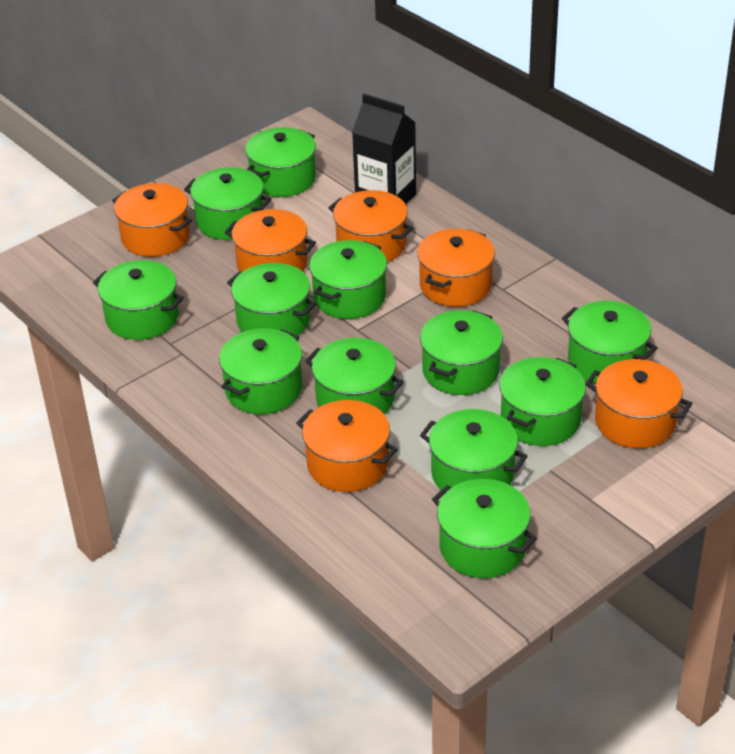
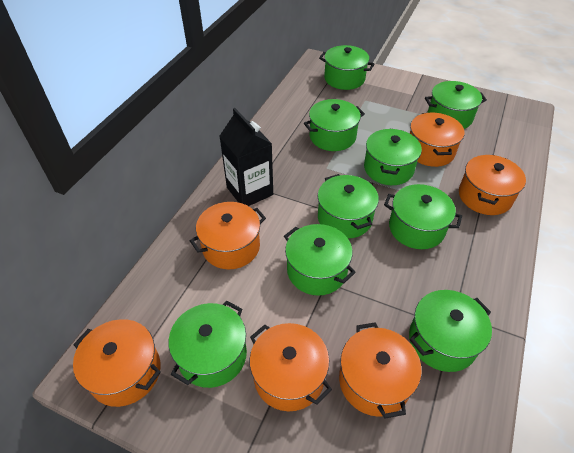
green pot: [93,260,184,340] [184,167,271,240] [219,328,303,414] [227,263,316,336] [245,127,316,197] [305,338,404,414] [309,240,387,319] [420,310,503,395] [420,409,527,490] [432,479,537,578] [499,357,586,446] [562,301,658,383] = 12 -> [169,301,247,388] [284,224,356,296] [304,99,365,151] [318,174,379,239] [319,45,374,90] [364,128,422,185] [384,184,462,249] [409,290,492,372] [425,81,487,129] = 9

